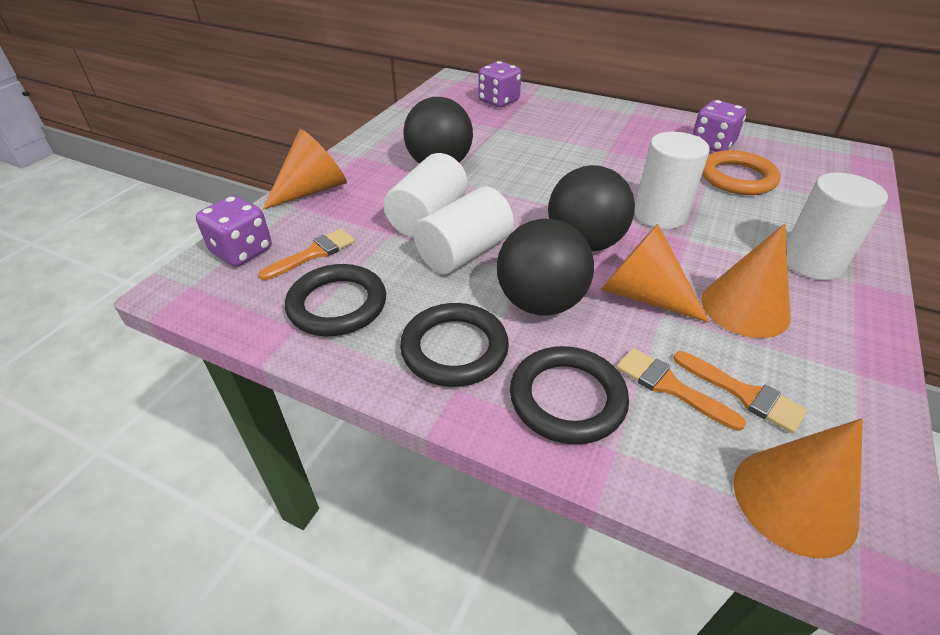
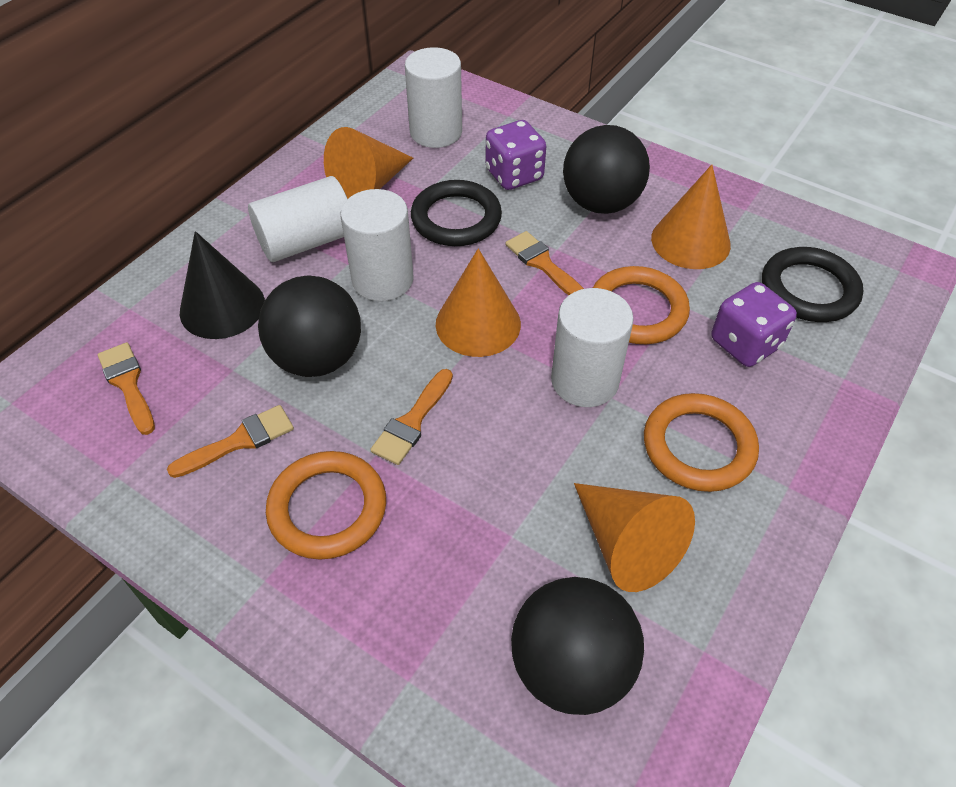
black cone: none = 0 -> [180,231,265,339] = 1
black ring: [285,264,386,336] [400,303,509,387] [510,346,629,445] = 3 -> [411,180,502,246] [762,247,863,322] = 2
orange brush: [258,229,355,280] [616,348,746,431] [674,351,807,433] = 3 -> [98,342,155,435] [167,405,294,478] [370,369,453,465] [505,231,584,295] = 4
orange ring: [702,150,781,195] = 1 -> [266,451,386,560] [593,266,690,344] [644,393,759,492] = 3
purple dice: [196,196,272,266] [478,61,521,107] [692,100,747,152] = 3 -> [485,120,546,190] [711,282,797,367] = 2

